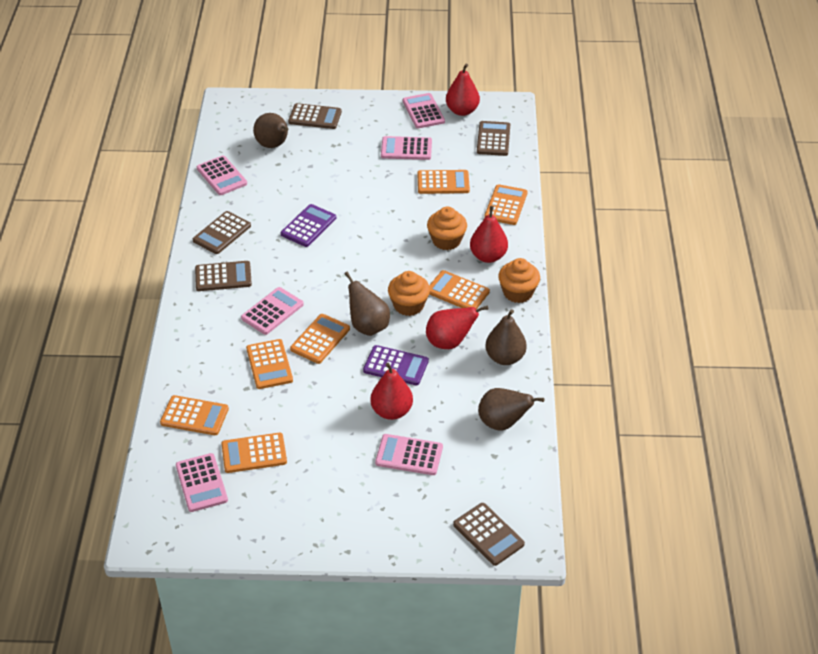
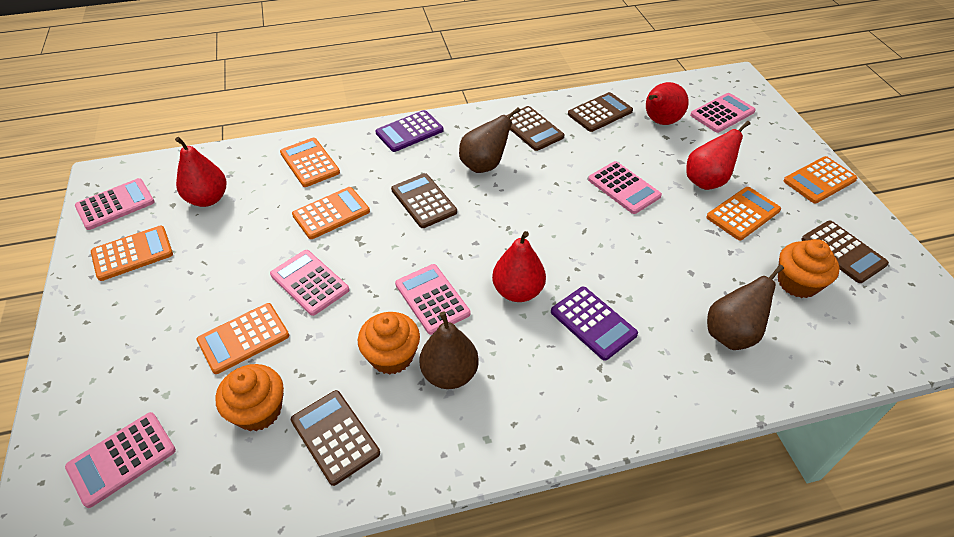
brown pear: [253,113,288,148] [344,272,390,336] [478,388,545,431] [485,309,527,365] = 4 -> [419,311,479,389] [459,107,520,173] [707,265,784,350] = 3
orange calculator: [160,395,229,435] [221,433,287,473] [246,339,293,389] [290,314,350,364] [417,170,470,194] [429,270,490,309] [484,184,528,225] = 7 -> [91,226,173,281] [196,303,289,374] [280,138,340,187] [292,187,370,239] [706,187,781,240] [783,156,857,204] = 6

